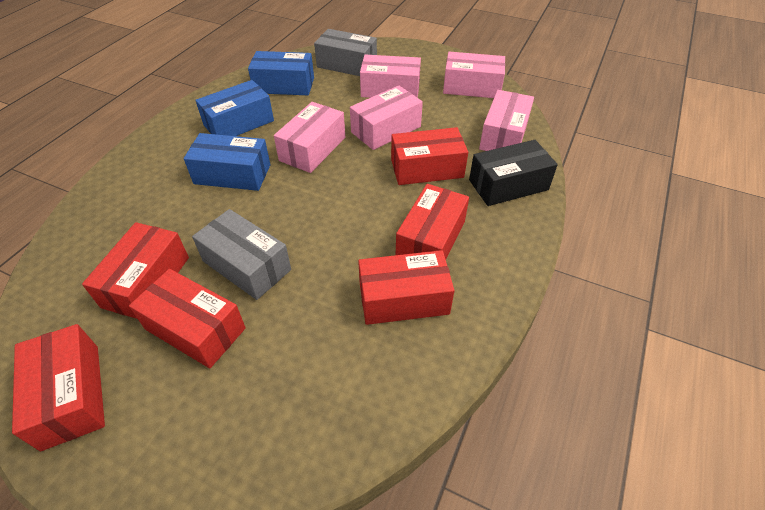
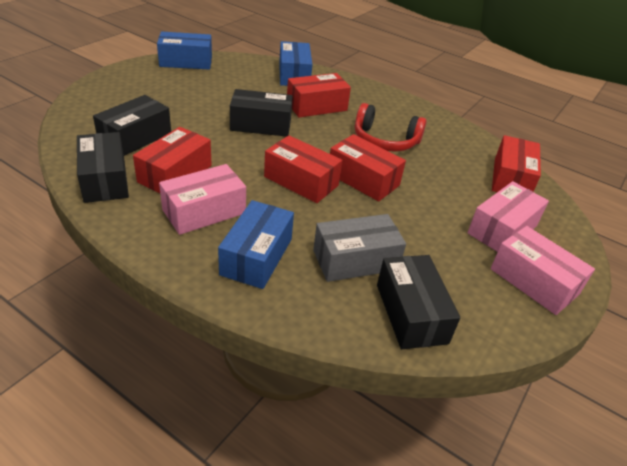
black box: [469,140,558,206] = 1 -> [77,132,129,203] [93,95,171,156] [230,89,293,137] [377,255,460,349] = 4
grey box: [192,209,291,300] [314,29,377,76] = 2 -> [313,214,406,282] = 1
pink box: [274,102,345,173] [350,86,423,150] [360,55,421,98] [443,52,505,98] [479,90,534,151] = 5 -> [159,164,246,235] [467,181,549,252] [491,226,595,315] = 3
red box: [12,324,105,451] [82,222,189,319] [129,269,246,368] [358,250,455,325] [391,127,468,185] [396,184,469,259] = 6 -> [133,127,212,193] [264,135,342,203] [287,73,351,118] [330,134,406,201] [492,135,541,192] = 5
red headphones: none = 0 -> [355,103,426,152] = 1

